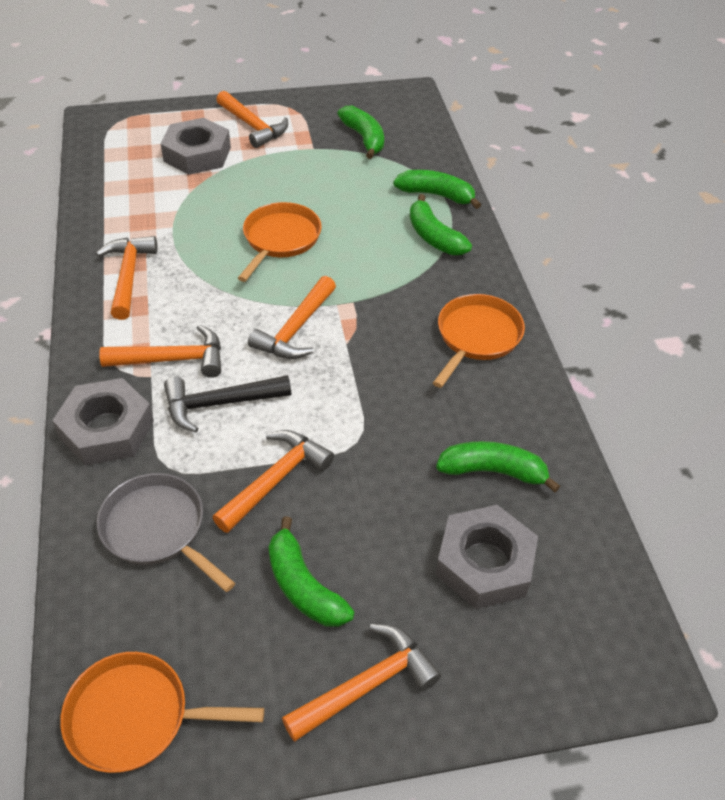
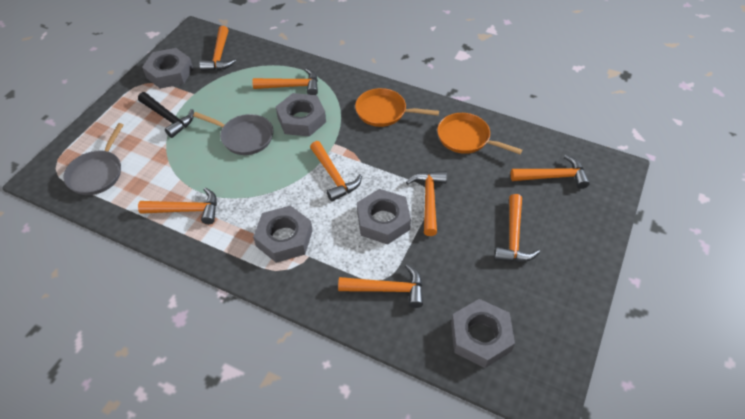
green banana: [268,516,355,627] [337,105,384,159] [393,170,481,209] [410,194,472,255] [436,441,560,492] = 5 -> none = 0
grey nut: [52,378,154,466] [161,118,231,175] [436,505,538,609] = 3 -> [142,48,193,89] [253,205,313,263] [276,93,326,137] [357,189,411,245] [451,299,515,368] = 5
grey pan: [97,473,235,592] = 1 -> [63,123,123,195] [193,112,273,155] = 2
orange hammer: [96,236,157,320] [99,325,221,378] [212,430,334,533] [216,91,288,148] [248,276,336,359] [282,624,441,742] = 6 -> [138,187,217,224] [199,26,236,71] [252,68,318,95] [310,141,362,202] [338,264,423,308] [406,171,447,236] [494,194,540,262] [511,155,590,189] = 8
orange pan: [60,652,264,773] [238,202,322,282] [433,294,525,388] = 3 -> [355,88,439,127] [437,113,522,154] = 2

